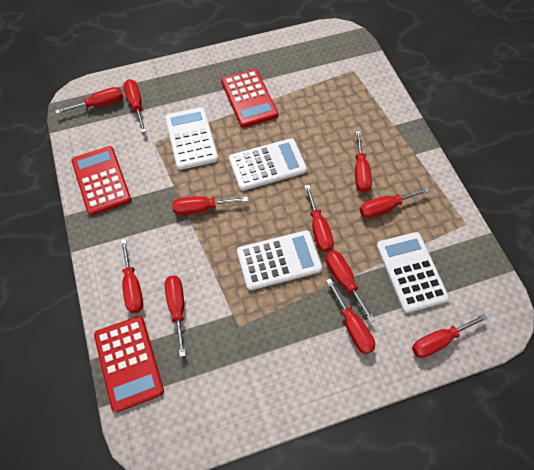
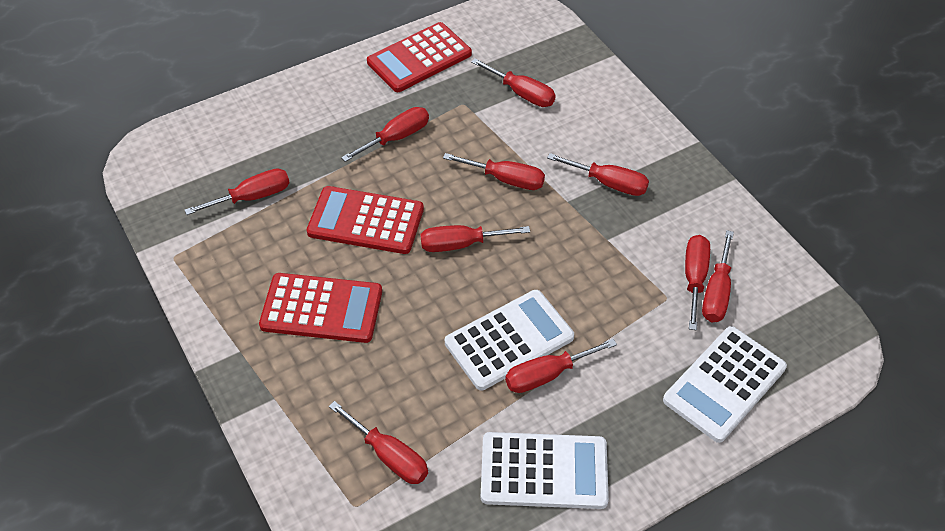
red screwdriver: [55,87,123,114] [121,239,143,313] [123,79,146,133] [165,276,186,357] [172,196,248,215] [305,185,334,252] [326,251,375,323] [326,278,375,354] [355,131,372,192] [360,187,430,218] [412,314,488,358] = 11 -> [185,169,290,215] [329,401,428,484] [341,107,429,162] [420,225,530,252] [443,153,545,190] [471,58,556,107] [505,339,617,393] [547,153,649,196] [685,235,710,330] [702,230,734,322] = 10
white calculator: [165,107,218,170] [229,138,307,191] [237,230,322,290] [376,232,449,313] = 4 -> [445,290,574,391] [481,432,609,509] [663,326,787,443] = 3

